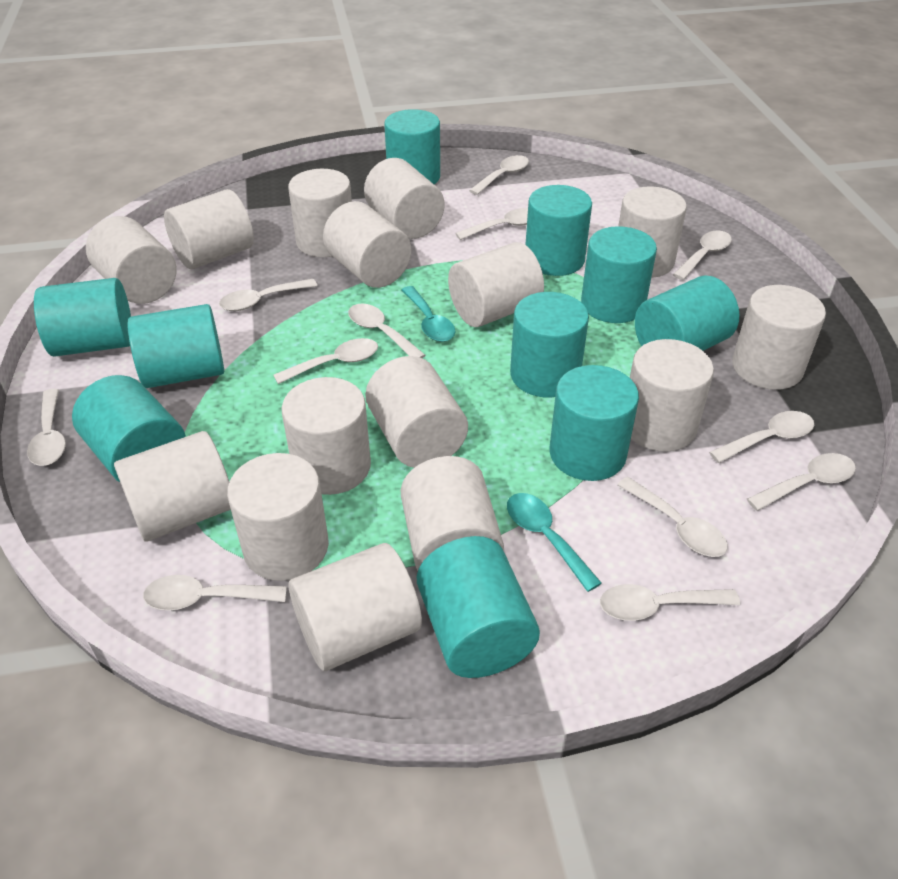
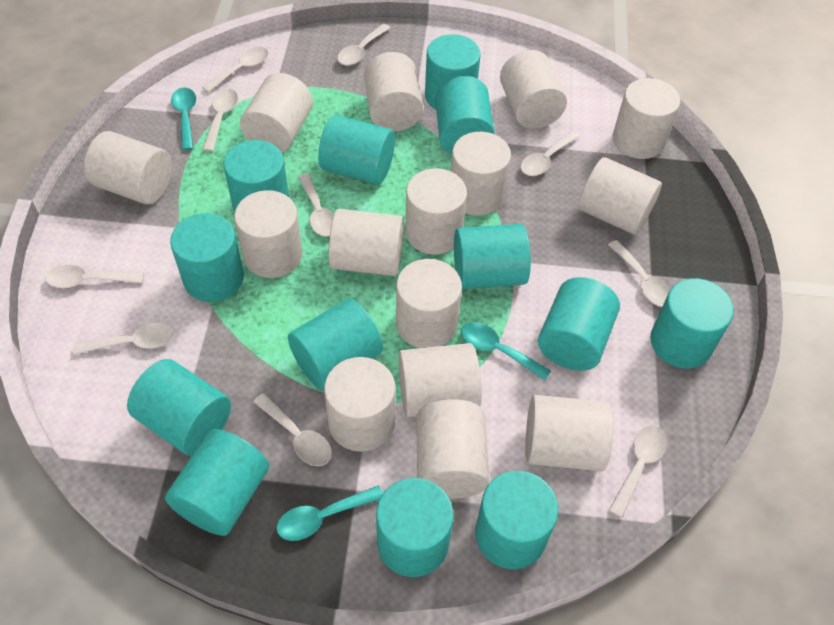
turquoise cylinder: [34,278,131,356] [72,375,186,482] [127,304,224,388] [384,109,440,184] [417,536,540,678] [510,292,589,397] [525,185,592,276] [549,365,639,481] [581,226,657,323] [635,275,739,351] = 10 -> [127,359,231,456] [165,429,269,536] [170,213,244,302] [224,140,289,213] [288,299,383,390] [318,115,395,185] [376,478,454,577] [425,34,481,110] [435,76,495,154] [454,224,531,289] [475,471,558,569] [538,277,620,371] [651,278,734,369] = 13
turquoise spoon: [402,286,455,342] [507,493,602,592] = 2 -> [171,88,196,150] [276,485,383,541] [461,322,551,380] = 3
white spoon: [27,389,66,466] [143,575,287,611] [219,279,317,311] [273,338,378,384] [348,304,426,358] [455,208,528,240] [469,155,529,195] [600,584,740,621] [617,477,728,557] [673,230,732,280] [709,411,814,463] [747,453,856,511] = 12 -> [45,265,144,288] [73,323,174,355] [202,47,269,93] [202,89,238,152] [253,393,332,466] [298,173,334,237] [337,24,390,66] [521,130,580,176] [608,240,671,307] [608,426,667,518] = 10

